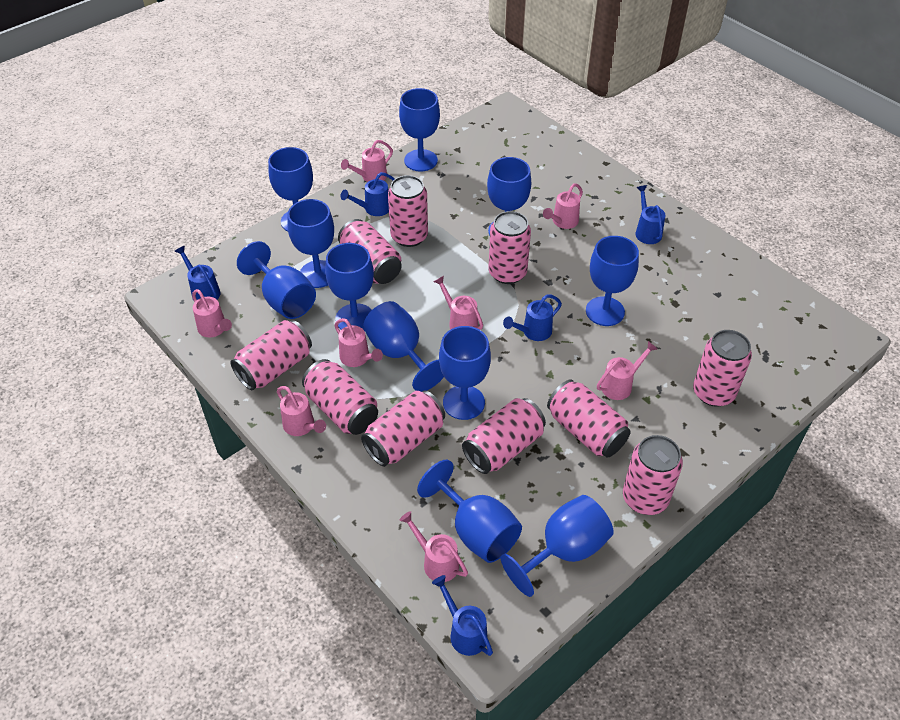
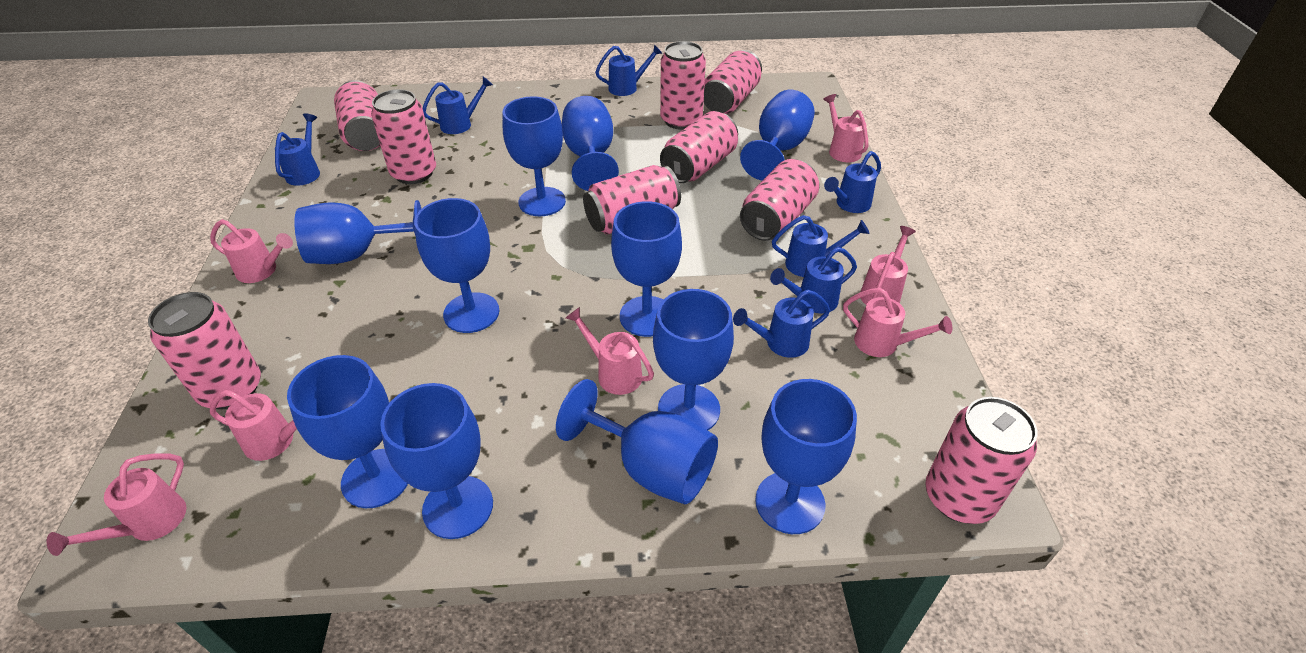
blue watering can: [175,246,220,300] [341,172,395,216] [432,575,493,656] [503,294,562,341] [635,185,665,244] = 5 -> [275,113,320,186] [423,77,493,134] [595,44,663,96] [733,290,830,358] [770,247,857,314] [772,215,869,277] [824,151,881,213] = 7
pink can: [230,320,312,391] [302,359,378,435] [338,219,402,284] [361,390,445,467] [388,175,428,247] [462,398,546,474] [489,211,531,284] [547,380,631,458] [623,435,683,515] [693,330,752,407] = 10 -> [148,292,261,409] [334,80,380,151] [371,89,436,184] [583,165,681,235] [660,41,706,130] [660,111,738,183] [704,50,762,114] [740,159,819,241] [925,397,1038,524] = 9
pink watering can: [192,289,232,337] [277,386,326,436] [335,318,383,367] [341,140,393,182] [399,511,468,582] [434,276,483,330] [543,183,583,229] [597,341,657,400] = 8 -> [46,453,186,556] [210,219,293,283] [210,390,297,461] [566,307,654,395] [823,94,868,162] [843,288,953,357] [860,226,916,305] = 7

